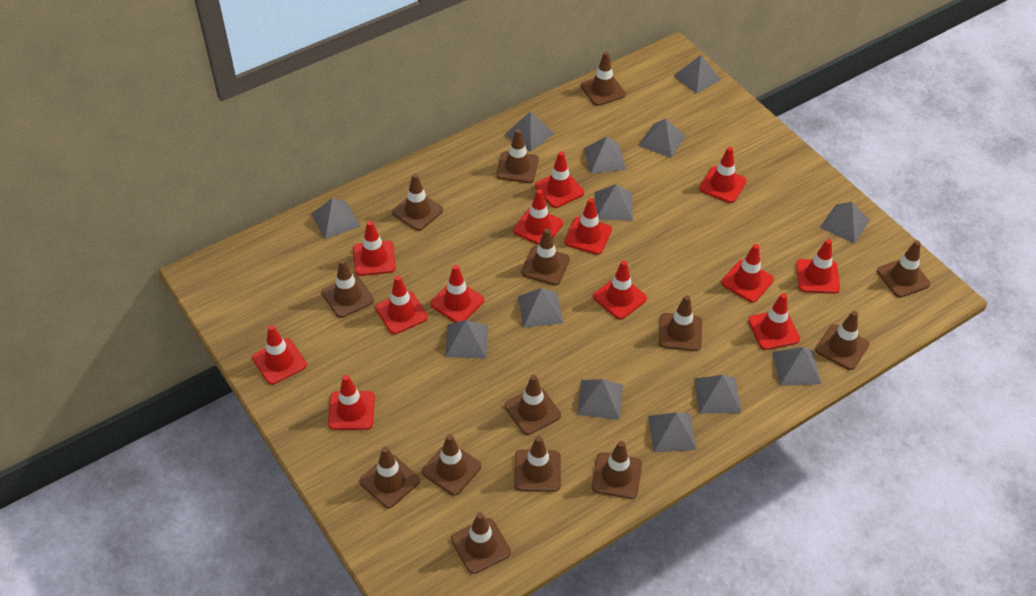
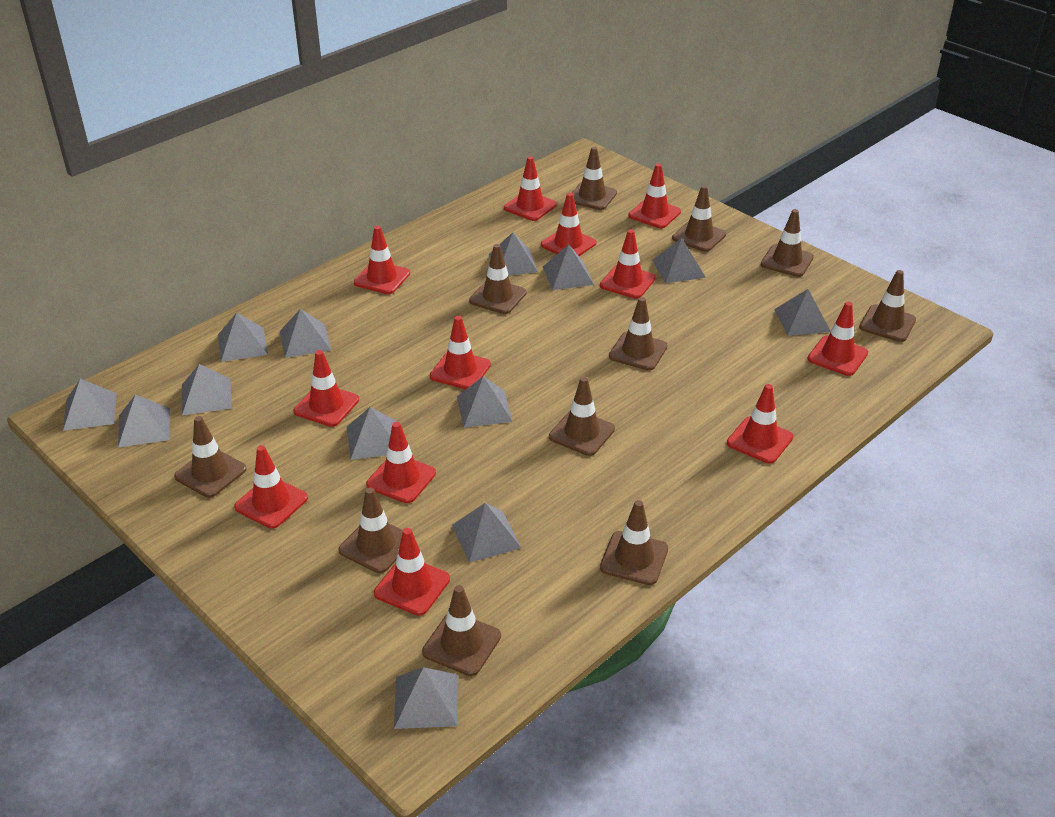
brown traffic cone: [322,259,374,318] [359,446,420,508] [392,173,443,231] [422,434,481,496] [451,512,511,574] [496,129,539,183] [505,375,561,435] [514,436,561,492] [521,228,570,285] [581,52,626,106] [592,441,642,499] [659,295,702,351] [815,311,869,370] [877,240,930,298] = 14 -> [174,416,247,498] [339,487,403,573] [422,585,501,676] [469,244,526,314] [549,377,615,456] [572,147,617,210] [600,500,668,585] [609,297,667,371] [672,185,726,252] [761,209,814,277] [859,270,916,342] = 11
red traffic cone: [252,325,307,385] [328,375,375,430] [353,221,396,276] [375,276,428,334] [430,265,484,323] [513,189,563,244] [535,151,584,208] [564,198,612,255] [593,261,647,319] [699,147,747,203] [721,244,774,302] [748,293,800,350] [796,239,840,294] = 13 -> [234,445,308,529] [294,350,359,427] [354,226,410,294] [366,422,436,503] [374,528,450,616] [430,316,491,389] [504,156,557,221] [541,193,596,256] [600,229,655,299] [628,163,681,228] [727,384,793,464] [807,302,868,376] = 12

